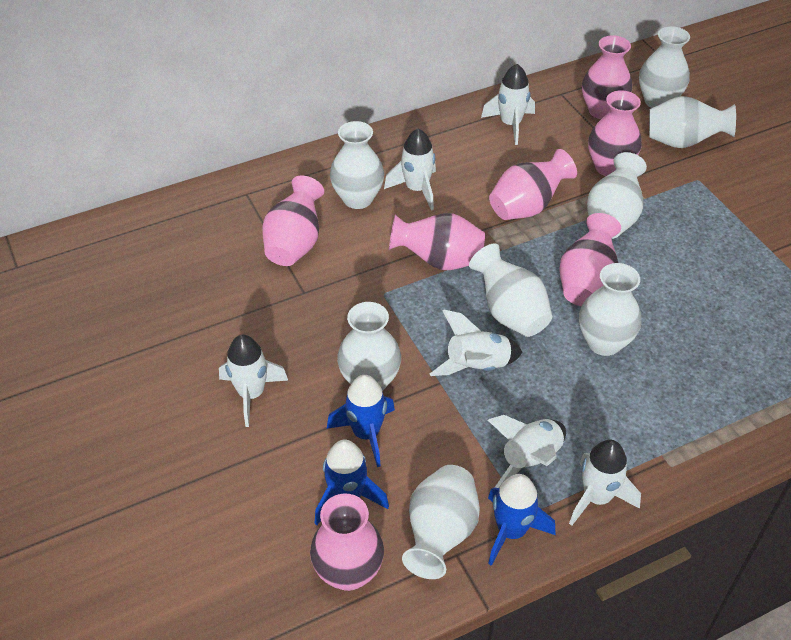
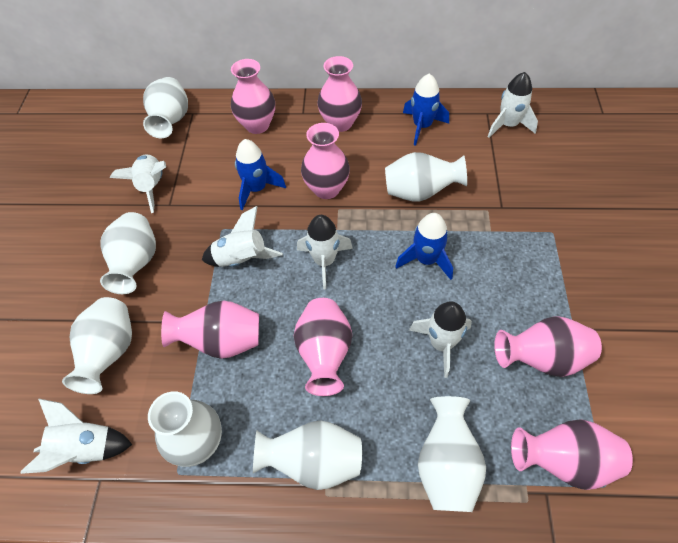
white vase: [330,121,384,209] [337,302,401,391] [402,465,480,579] [469,243,552,337] [579,263,642,356] [587,152,647,239] [639,26,690,108] [649,96,736,148] = 8 -> [62,297,132,394] [100,212,156,294] [143,77,188,138] [148,391,222,467] [253,420,362,490] [385,152,467,202] [418,396,486,512] = 7

